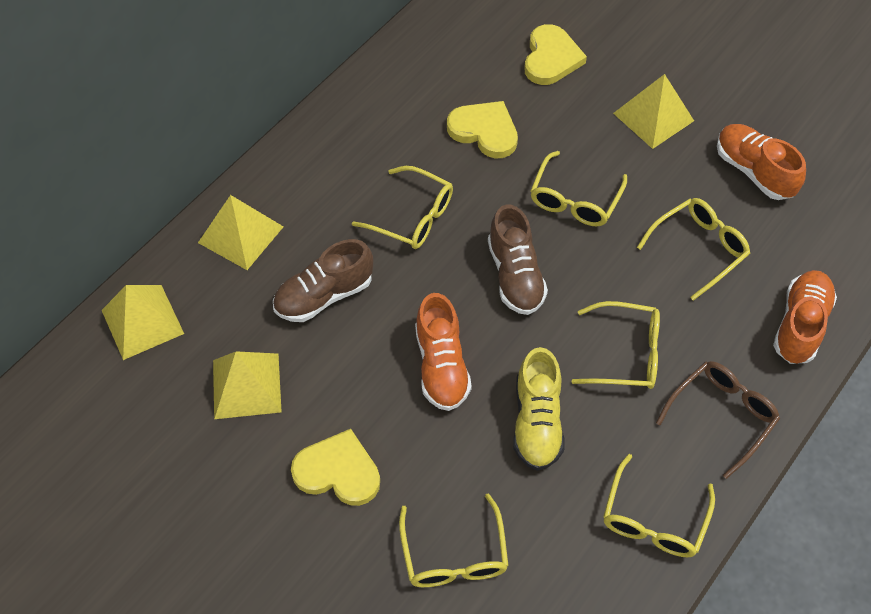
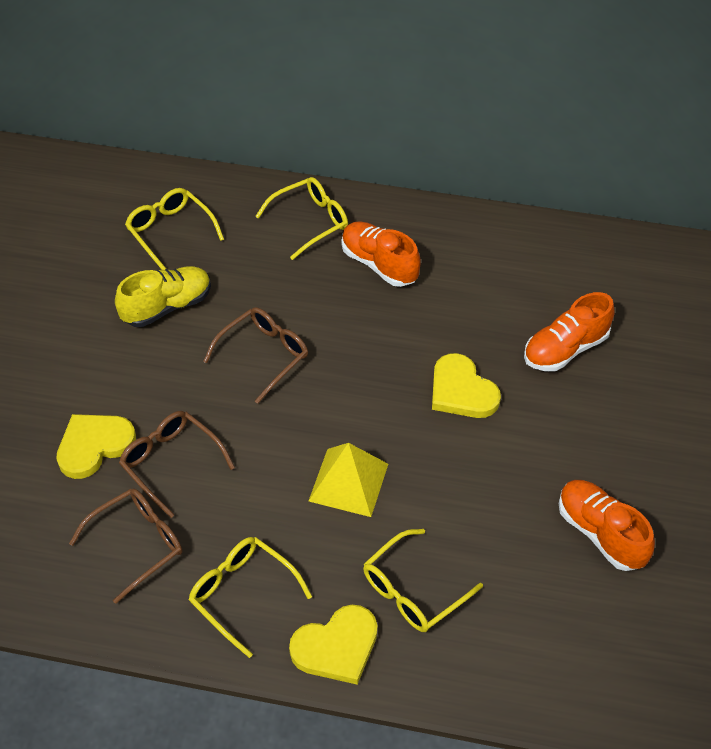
brown glasses: [656,361,780,479] = 1 -> [69,488,182,604] [119,411,235,518] [203,307,308,404] = 3
brown shoe: [273,239,373,322] [488,205,548,315] = 2 -> none = 0
yellow glasses: [352,166,453,249] [399,493,509,587] [530,151,627,227] [572,301,660,389] [603,454,715,557] [637,198,750,301] = 6 -> [125,188,224,270] [189,537,312,658] [255,177,348,260] [363,529,483,632] = 4
yellow pyramid: [102,285,184,360] [198,195,283,270] [213,351,282,419] [613,74,694,149] = 4 -> [309,443,388,517] = 1

